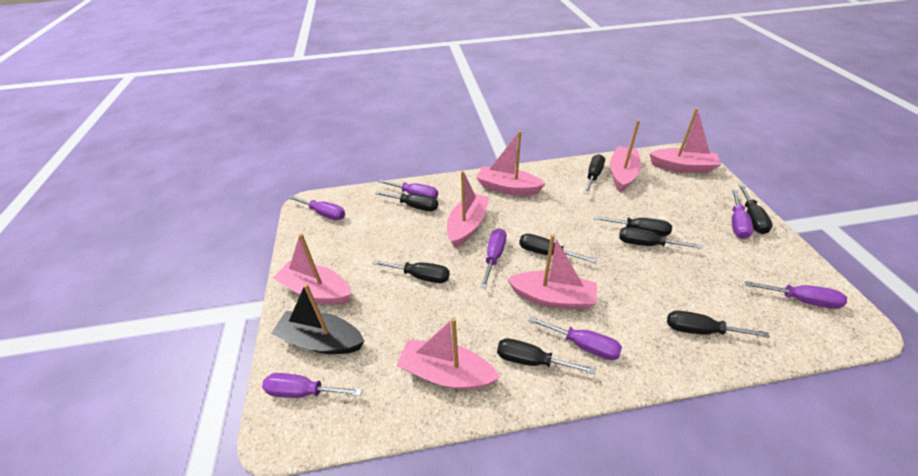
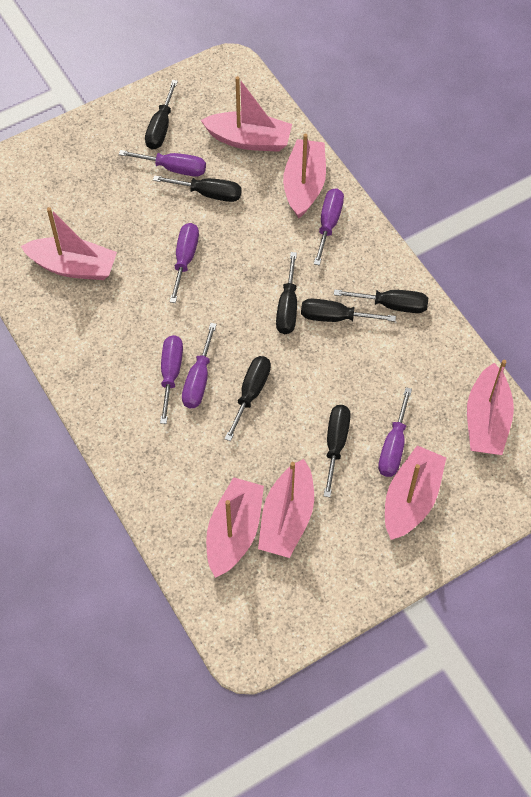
black boat: [271,284,364,354] = 1 -> none = 0
black screwdriver: [372,260,450,283] [375,191,438,211] [497,338,595,374] [519,234,597,263] [584,154,605,194] [594,216,672,236] [619,227,702,249] [667,311,770,338] [738,184,773,234] = 9 -> [145,80,178,149] [153,175,242,202] [225,356,271,441] [276,252,297,334] [301,298,396,322] [324,405,351,497] [334,289,428,313] = 7
purple screwdriver: [262,373,362,398] [288,196,345,220] [378,179,438,199] [481,228,506,288] [528,316,622,360] [732,189,753,239] [745,281,847,309] = 7 -> [119,150,206,177] [160,335,183,424] [169,223,199,303] [182,323,217,408] [314,188,344,266] [378,387,412,477] = 6

